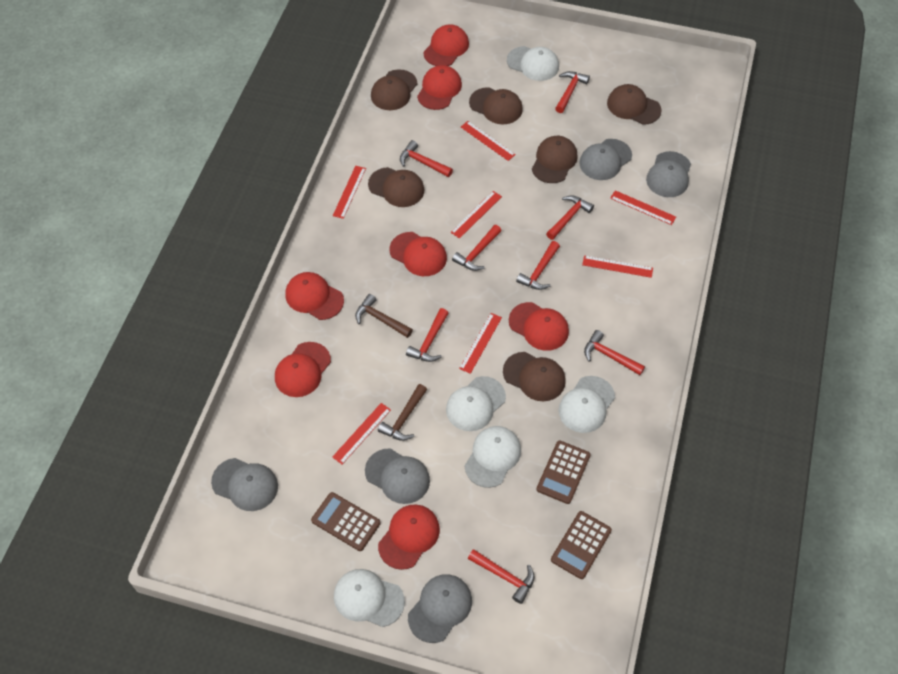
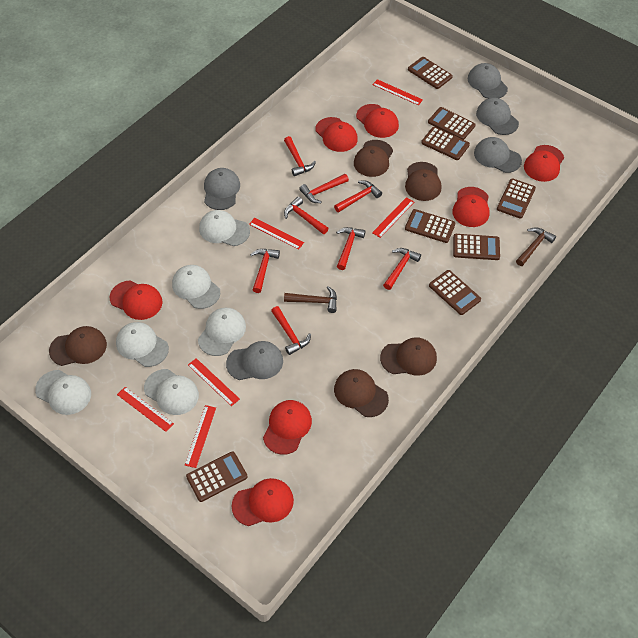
brown calculator: [311,492,381,551] [537,440,591,504] [551,511,612,579] = 3 -> [186,451,248,502] [405,209,455,243] [408,57,453,89] [421,127,470,160] [428,107,476,140] [429,270,481,315] [453,234,500,260] [497,178,536,219] = 8
brown cap: [368,167,425,207] [371,69,418,110] [469,87,523,124] [503,352,566,401] [532,136,578,183] [607,84,661,125] = 6 -> [49,326,107,366] [334,369,389,417] [354,140,393,177] [380,337,437,376] [405,162,441,201] = 5
red ruler: [332,403,391,464] [333,166,366,219] [450,191,502,239] [459,313,502,374] [461,121,516,161] [582,255,653,278] [610,190,676,225] = 7 -> [117,387,174,432] [185,405,216,468] [188,358,240,406] [249,218,304,250] [372,197,414,238] [373,79,423,105] = 6
white cap: [334,569,405,627] [446,376,506,431] [464,426,521,488] [507,46,559,81] [559,376,615,433] = 5 -> [35,370,91,415] [116,322,169,367] [144,369,199,415] [172,265,220,309] [198,308,246,356] [199,210,250,246] = 6

